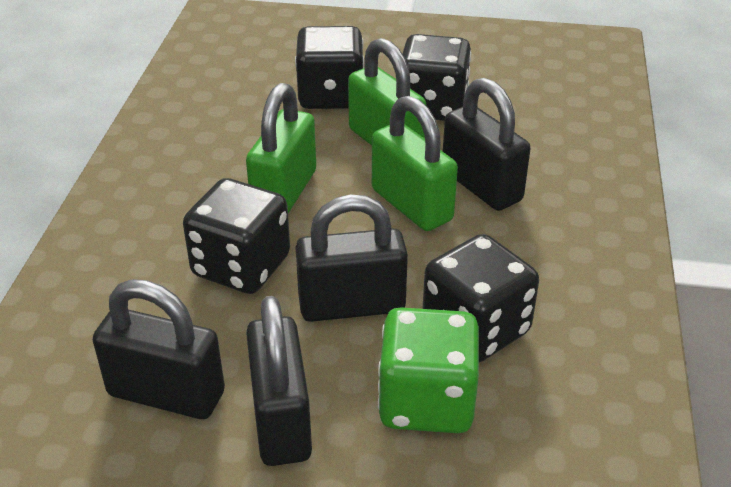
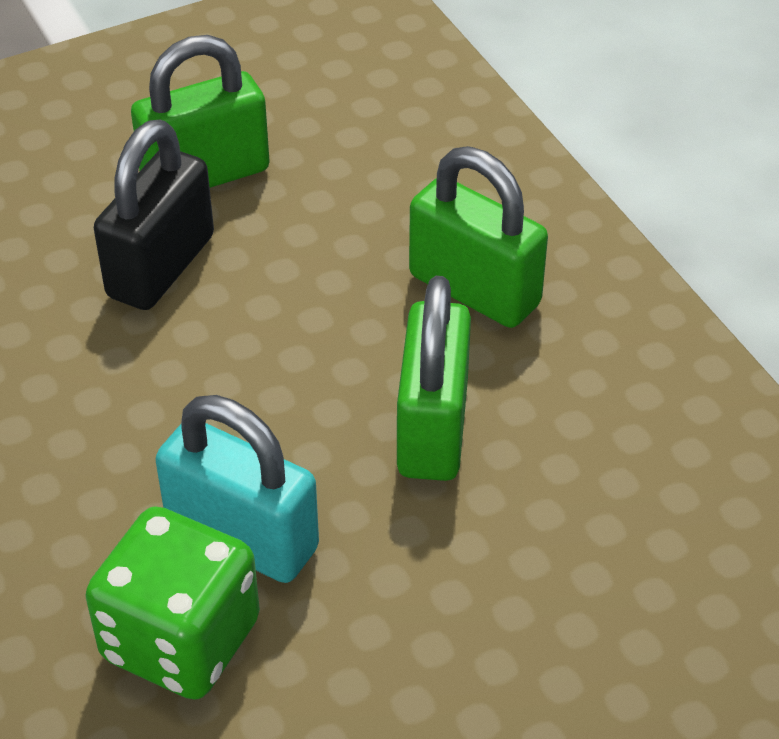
black dice: [183,178,290,294] [295,26,364,109] [403,34,471,121] [423,234,539,362] = 4 -> none = 0
black padlock: [93,279,225,419] [246,296,312,466] [295,194,408,322] [443,78,531,211] = 4 -> [94,120,214,310] = 1
turquoise padlock: none = 0 -> [156,395,319,583] = 1

